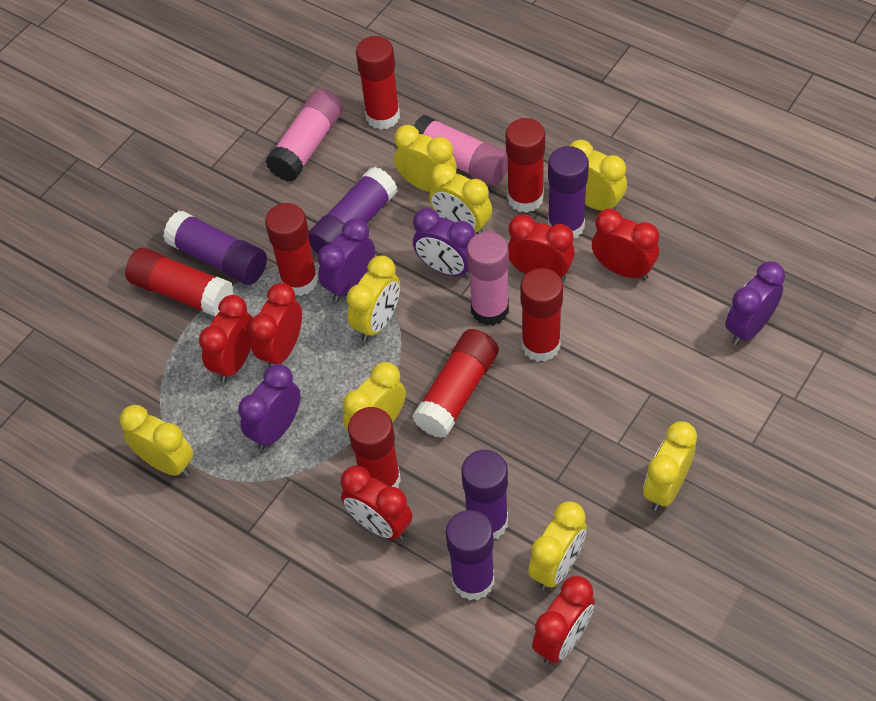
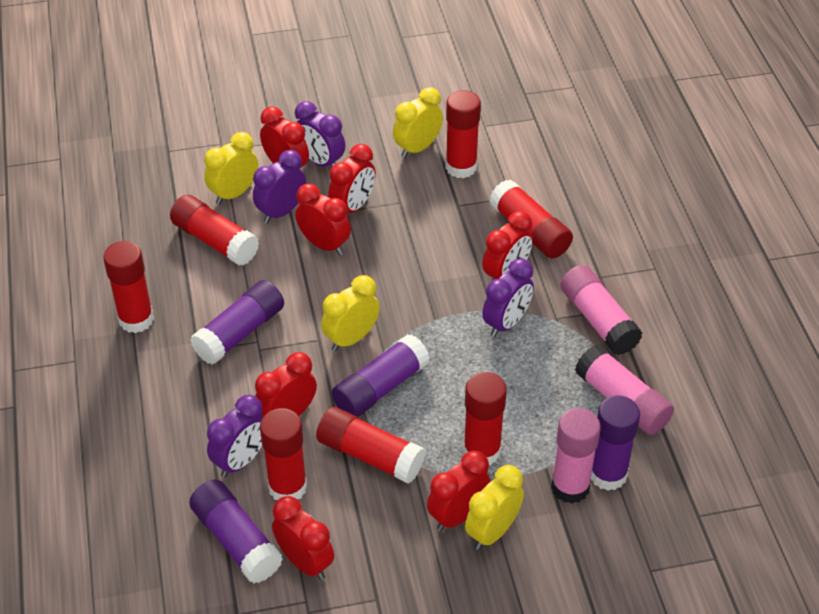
purple glue stick: [163,211,267,285] [308,167,397,254] [446,510,495,601] [461,450,508,539] [548,146,589,238] = 5 -> [189,480,283,584] [190,280,284,365] [332,334,430,417] [591,395,640,491] = 4
red clock: [199,295,253,382] [249,283,302,367] [341,466,412,540] [508,215,575,281] [532,576,595,664] [592,208,659,280] = 6 -> [255,352,317,416] [260,106,309,169] [272,496,334,580] [295,184,351,255] [328,144,376,213] [427,451,491,531] [482,211,533,281] = 7
yellow clock: [120,405,193,477] [343,362,406,431] [347,255,400,342] [394,125,457,192] [429,163,492,234] [528,501,587,590] [569,140,627,211] [643,421,697,511] = 8 -> [204,132,258,205] [321,275,380,351] [393,87,443,158] [465,465,524,550] = 4

